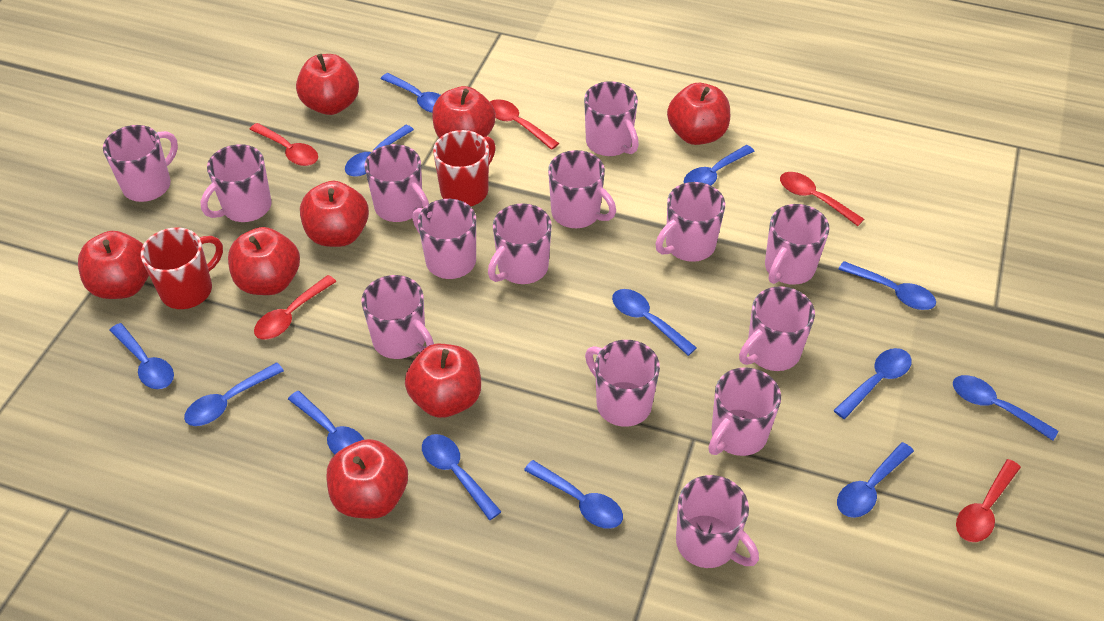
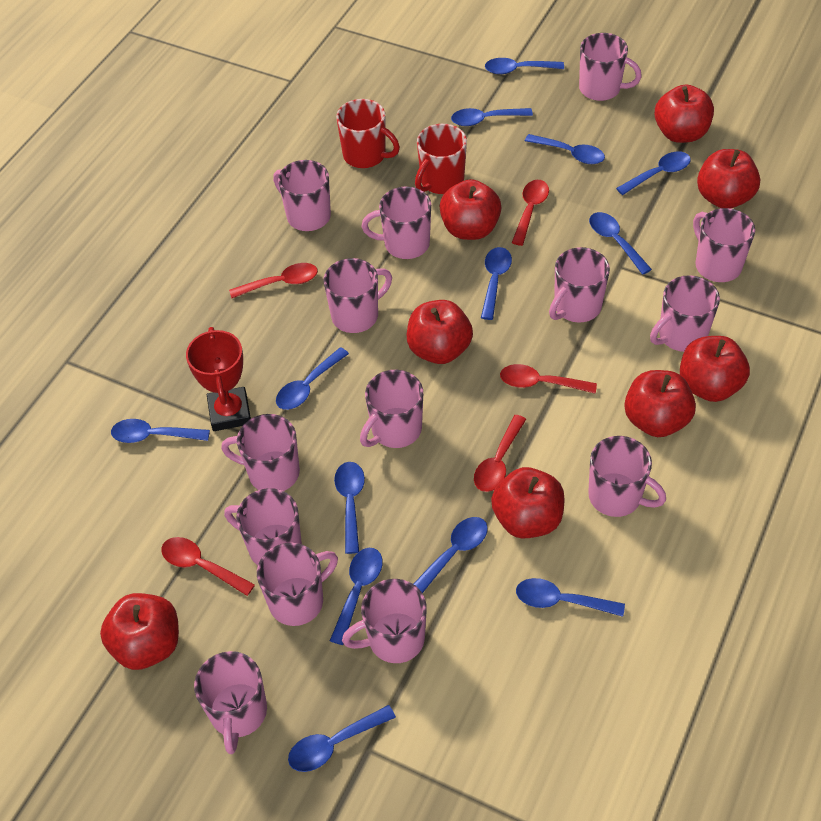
red trophy: none = 0 -> [186,327,251,431] = 1

